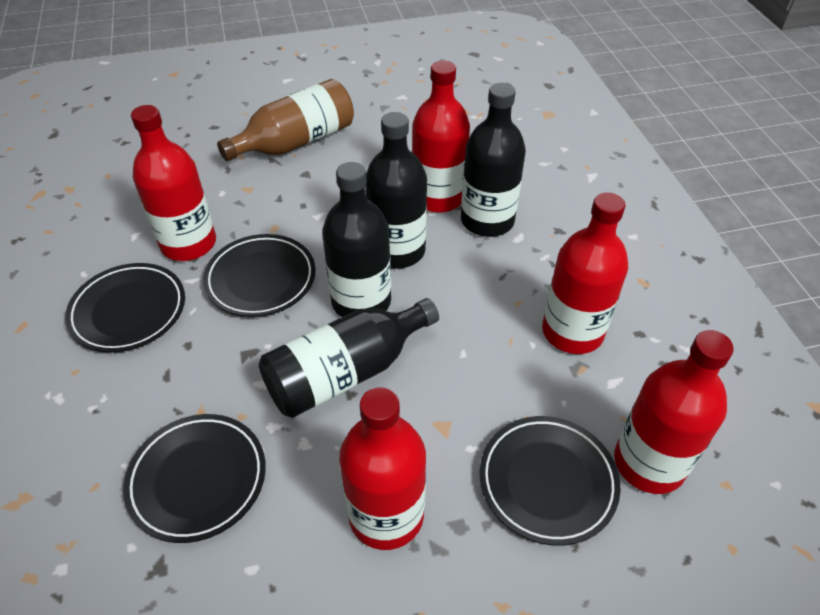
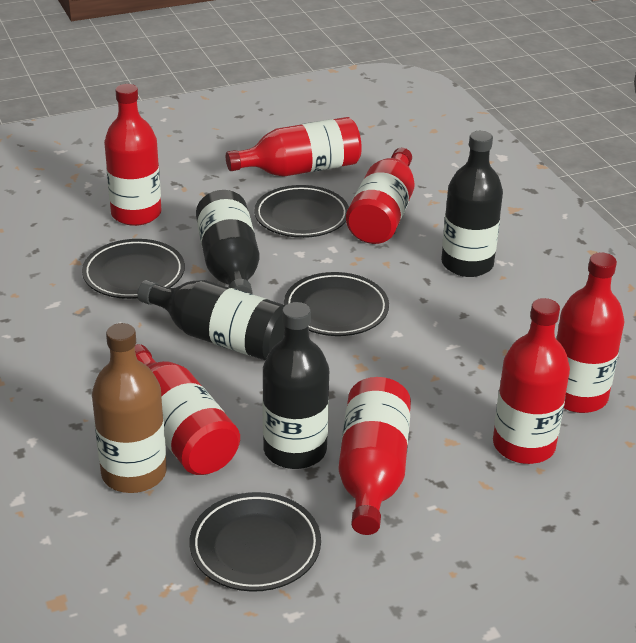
red bottle: [131,105,216,261] [339,387,426,550] [412,60,470,213] [542,192,628,354] [614,330,734,494] = 5 -> [104,84,161,226] [135,344,240,475] [226,117,362,177] [339,377,411,535] [346,148,415,244] [493,298,570,464] [556,252,624,413] = 7

